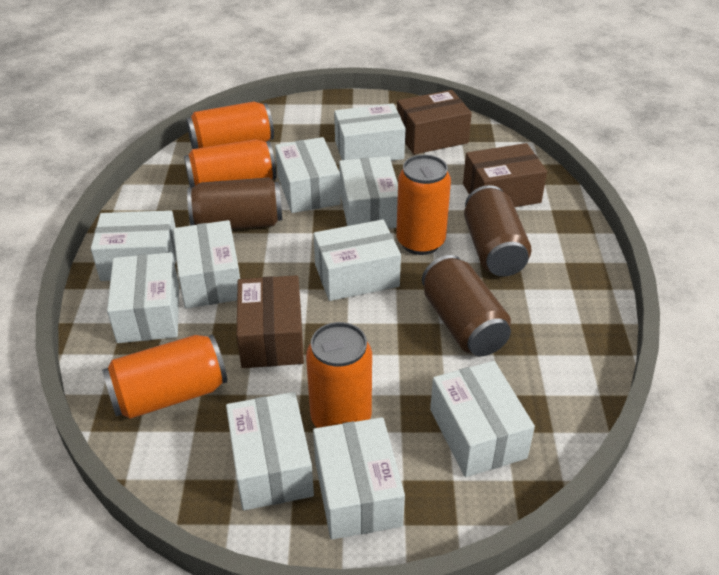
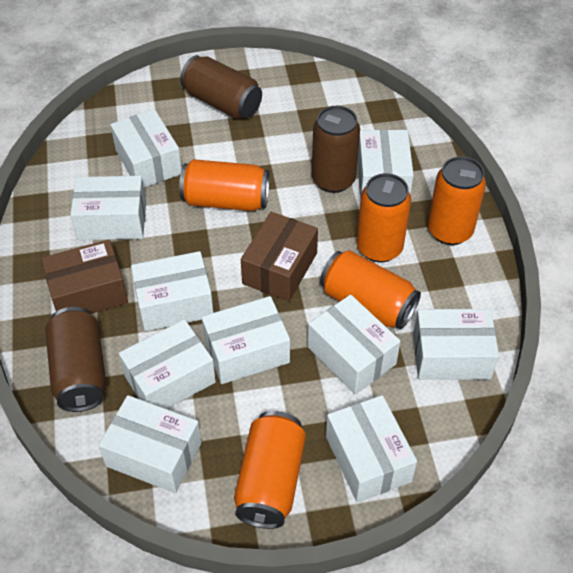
brown box: [236,275,304,368] [397,90,472,155] [463,143,547,207] = 3 -> [41,239,128,314] [241,212,318,301] = 2

